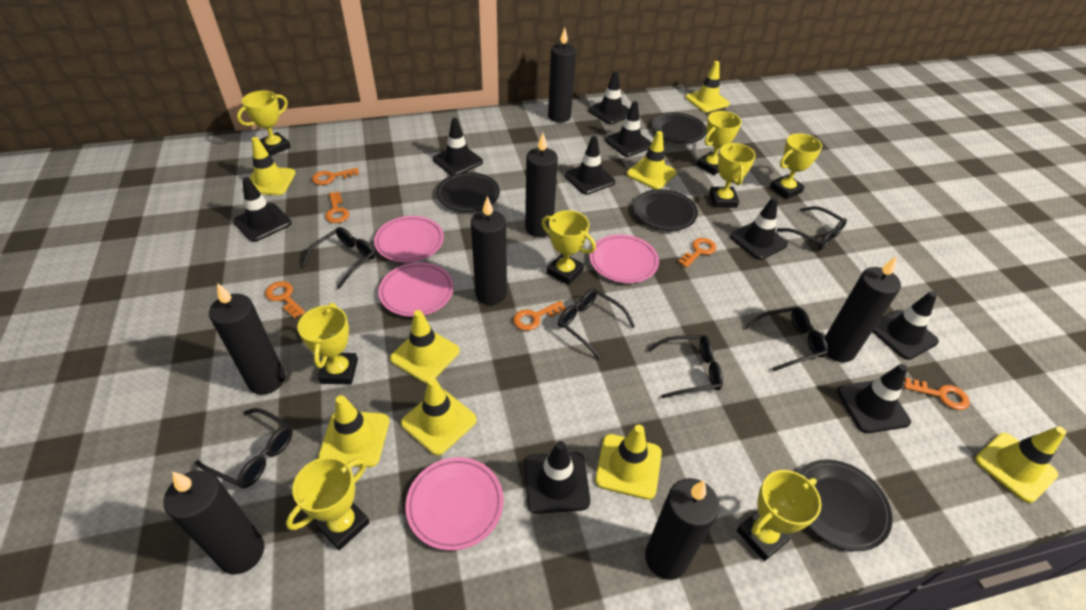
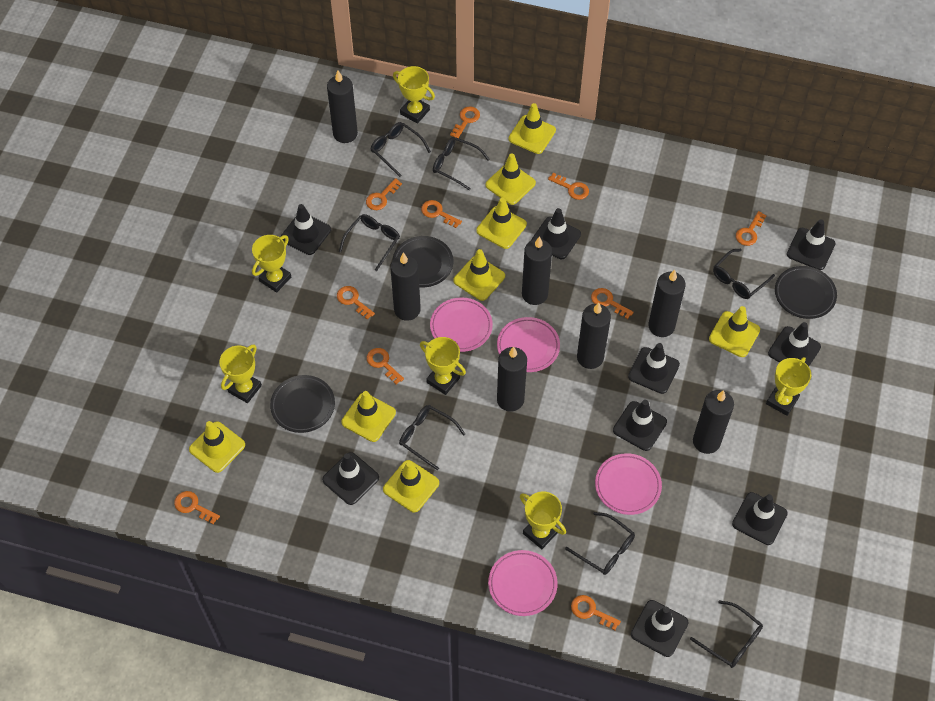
black glasses: [195,408,293,488] [302,227,375,289] [558,289,635,360] [648,335,723,398] [745,307,828,372] [777,206,847,250] = 6 -> [339,214,400,271] [371,122,431,177] [399,405,465,470] [433,137,490,191] [565,512,635,575] [690,600,763,668] [713,249,775,299] = 7
black plate: [436,172,500,212] [633,189,698,231] [651,112,707,143] [799,459,892,551] = 4 -> [270,375,335,433] [393,236,453,287] [775,266,837,319] = 3
orange key: [265,281,305,318] [312,168,359,185] [325,192,349,223] [513,301,566,331] [678,238,716,268] [904,378,970,410] = 6 -> [174,491,220,524] [337,286,375,320] [366,178,402,210] [367,348,404,384] [421,200,462,228] [450,106,480,138] [548,173,589,200] [571,595,621,630] [591,288,634,319] [736,211,767,246] = 10
yellow trophy: [237,91,291,156] [286,457,370,550] [297,303,358,384] [542,210,596,285] [697,111,741,175] [709,143,756,208] [737,470,821,561] [770,133,822,199] = 8 -> [219,344,262,403] [252,235,291,293] [393,66,435,124] [420,337,466,395] [520,492,566,549] [766,357,811,416] = 6

